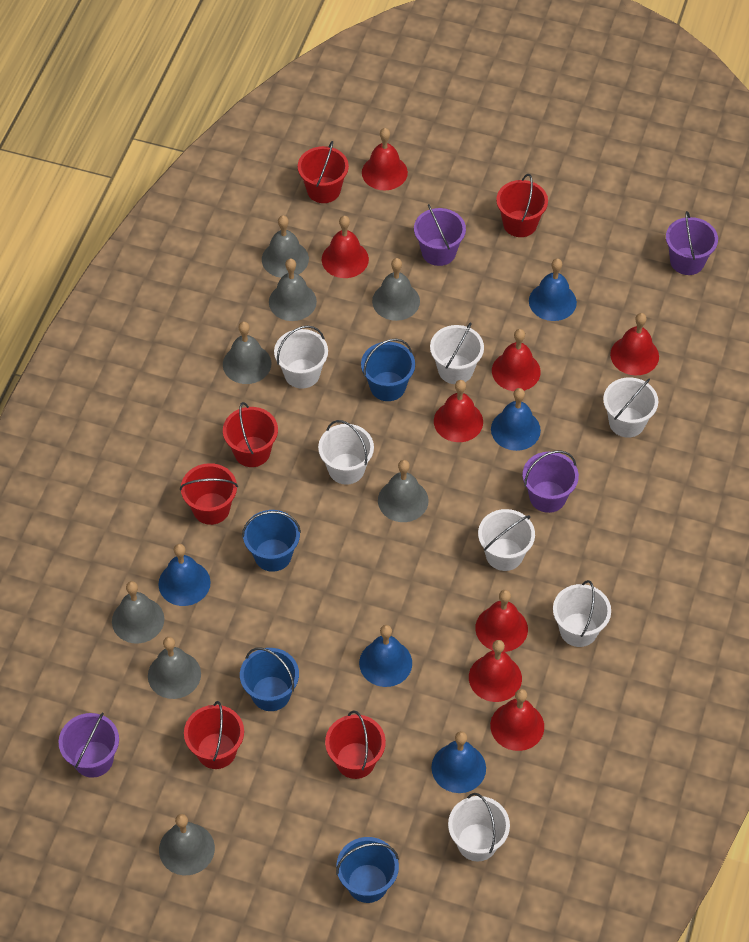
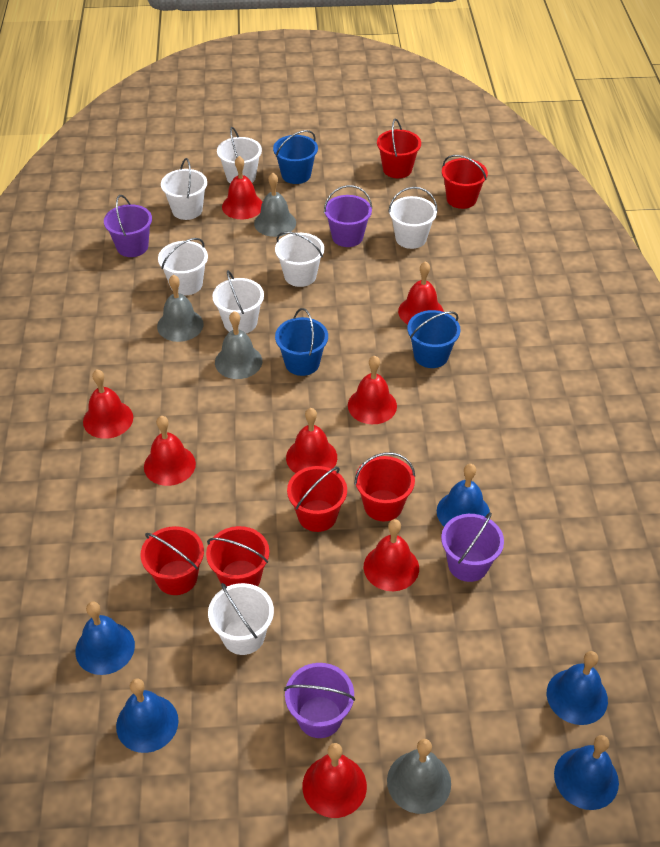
blue bucket: [240,648,299,711] [242,510,301,572] [336,837,399,903] [361,339,415,401] = 4 -> [273,130,318,184] [275,308,328,376] [407,310,461,368] = 3
grey bell: [112,581,164,643] [148,637,201,699] [159,814,215,875] [223,322,271,384] [262,216,309,278] [269,259,317,321] [372,258,420,321] [378,460,429,522] = 8 -> [157,275,203,342] [215,311,262,379] [254,173,296,237] [387,739,451,814] = 4

